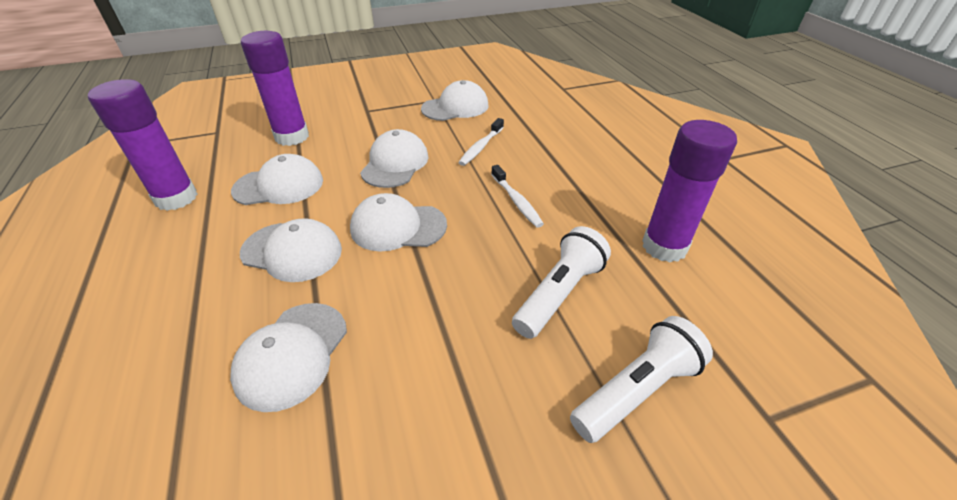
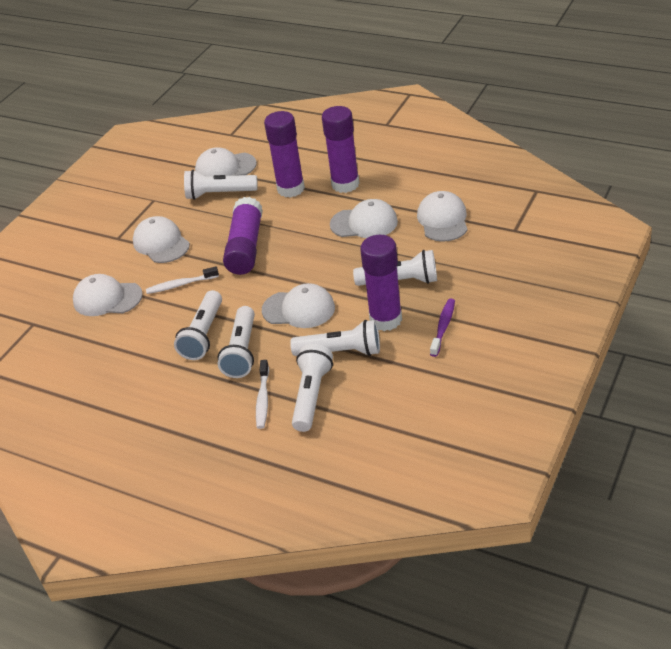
purple glue stick: [88,79,197,211] [241,31,309,146] [642,120,737,262] = 3 -> [223,197,263,275] [264,111,305,198] [322,106,359,193] [360,235,402,331] = 4
purple toothbrush: none = 0 -> [430,299,455,357] = 1
white flashlight: [512,226,611,339] [570,316,713,443] = 2 -> [174,290,222,360] [184,170,258,200] [218,306,255,378] [290,320,380,356] [292,344,333,432] [353,250,437,286] = 6

